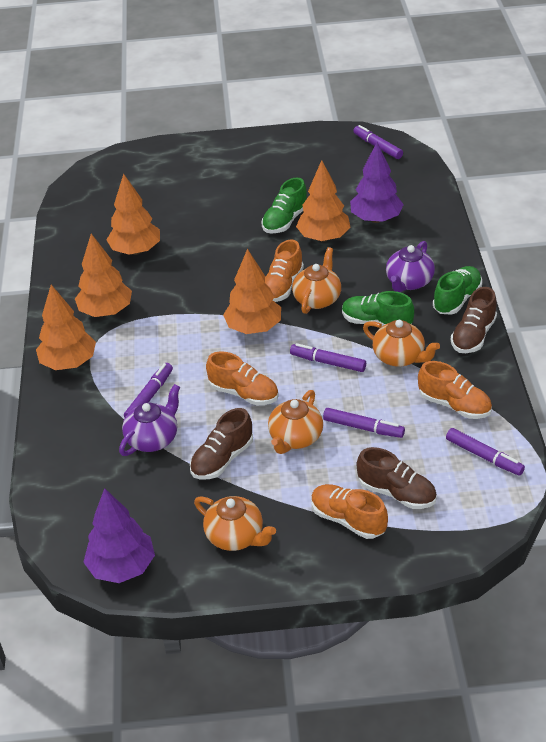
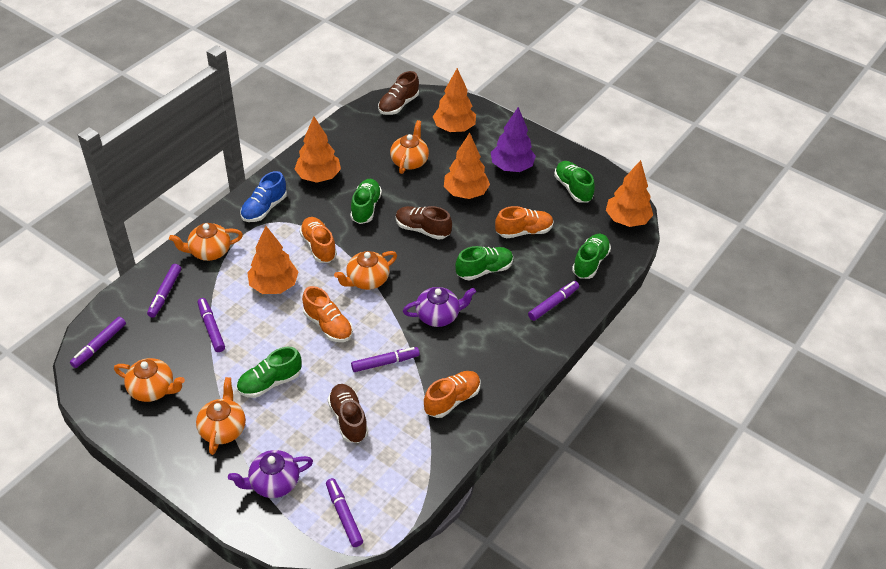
blue shoe: none = 0 -> [240,171,287,222] = 1
green shoe: [262,178,307,234] [342,291,414,327] [433,266,482,315] = 3 -> [237,347,302,398] [350,179,382,224] [455,246,513,281] [554,161,595,203] [572,234,611,279] = 5
orange teapot: [194,496,276,551] [268,390,323,454] [292,247,341,314] [363,320,440,367] = 4 -> [114,358,185,402] [169,223,243,261] [196,377,246,455] [334,251,397,290] [390,120,429,174] = 5
purple marker: [124,363,173,418] [290,343,366,372] [323,408,405,438] [354,125,403,159] [446,428,525,476] = 5 -> [70,317,126,368] [147,264,181,318] [198,298,225,352] [326,478,363,547] [351,347,420,372] [528,281,579,321] = 6
purple tree: [83,488,155,583] [350,142,404,223] = 2 -> [491,107,536,172] = 1

